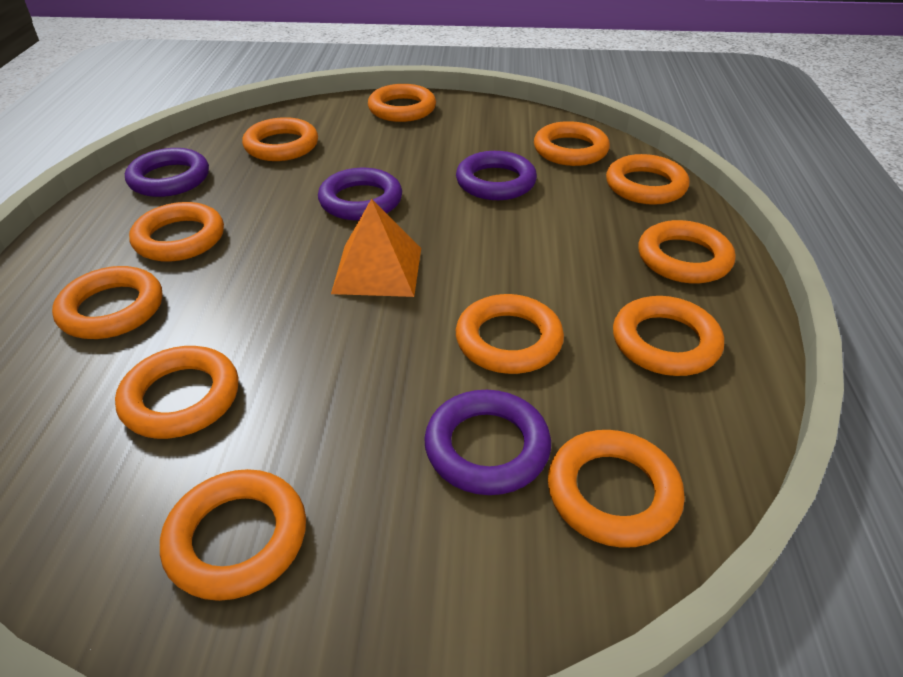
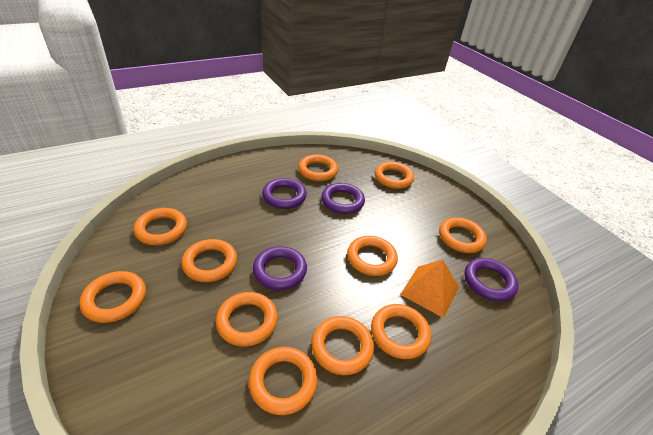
orange ring: [52,266,162,339] [115,346,238,439] [129,202,224,262] [160,469,306,601] [242,117,318,161] [368,84,436,122] [456,294,564,374] [534,121,610,166] [548,430,685,548] [606,154,690,205] [613,296,724,376] [638,220,735,283] = 12 -> [79,271,146,323] [133,208,187,245] [181,239,237,282] [216,292,278,347] [249,347,318,415] [298,154,338,181] [311,316,374,375] [347,236,398,276] [371,304,431,359] [375,162,414,189] [439,217,487,253] = 11

